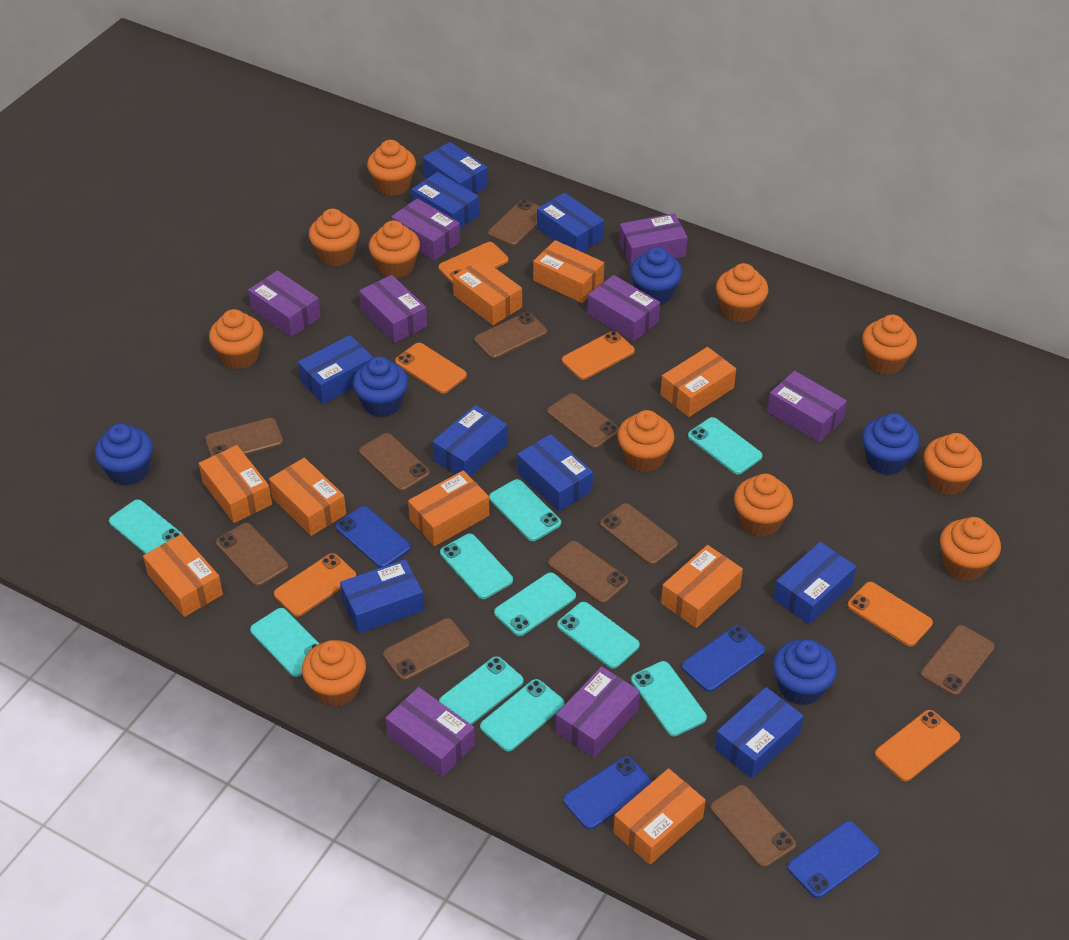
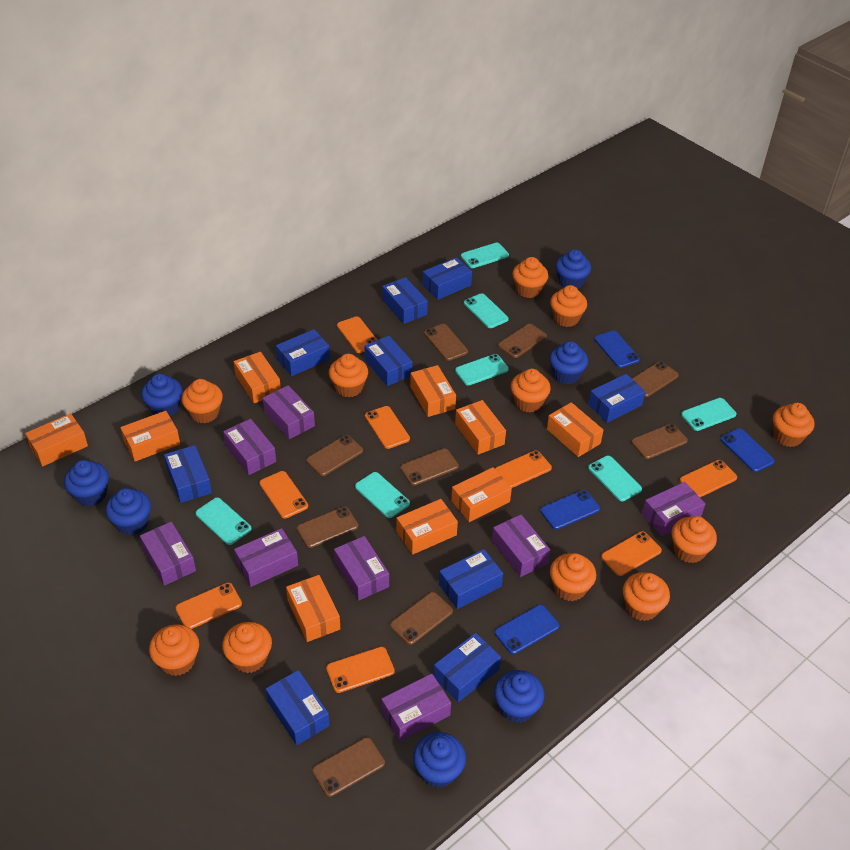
blue cupcake: [95,424,153,486] [353,357,408,417] [630,247,682,305] [773,639,837,706] [862,413,920,475] = 5 -> [64,460,109,507] [106,488,151,535] [141,373,182,416] [413,732,466,788] [494,670,545,723] [549,341,588,385] [556,249,591,289] = 7
brown phone: [205,418,283,457] [216,523,289,587] [359,433,430,492] [383,618,469,681] [474,312,547,359] [488,200,540,246] [547,393,619,449] [548,541,628,604] [600,503,678,565] [710,785,796,868] [921,625,995,696] = 11 -> [297,507,358,548] [306,435,363,476] [312,737,385,797] [390,592,453,645] [400,448,459,486] [424,324,468,361] [498,324,547,358] [631,424,688,459] [632,361,679,397] = 9
orange phone: [274,553,356,617] [395,343,467,394] [438,242,508,284] [562,331,635,380] [848,582,933,646] [875,710,960,782] = 6 -> [176,583,242,629] [259,471,308,519] [326,647,395,693] [337,316,377,353] [365,406,410,449] [495,450,552,488] [601,531,662,576] [680,460,737,497] = 8
turquoise phone: [109,500,182,554] [250,608,319,677] [439,656,524,725] [440,534,513,599] [480,679,564,752] [489,479,561,541] [494,572,576,636] [557,602,640,669] [631,661,707,736] [688,417,762,475] = 10 -> [195,497,252,545] [355,472,410,518] [455,354,509,386] [461,243,509,268] [464,293,509,328] [588,456,642,501] [681,398,736,431] = 7

